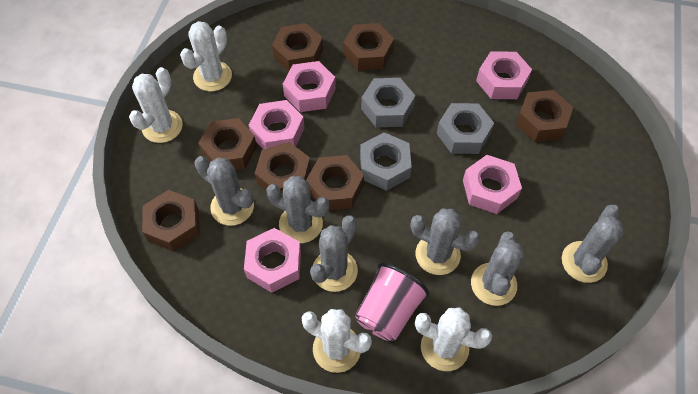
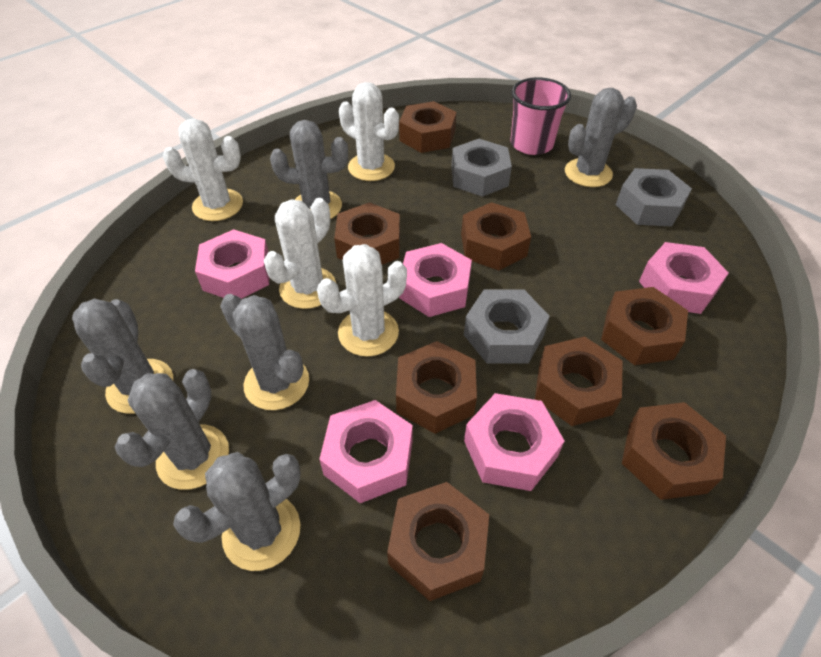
brown nut: [142,190,200,252] [198,118,257,170] [255,142,311,195] [272,23,323,71] [306,155,364,210] [343,23,394,71] [516,90,573,142] = 7 -> [334,202,400,265] [387,482,489,601] [396,341,477,434] [399,101,456,153] [461,202,531,270] [535,336,623,426] [601,287,688,365] [622,402,726,500] = 8

